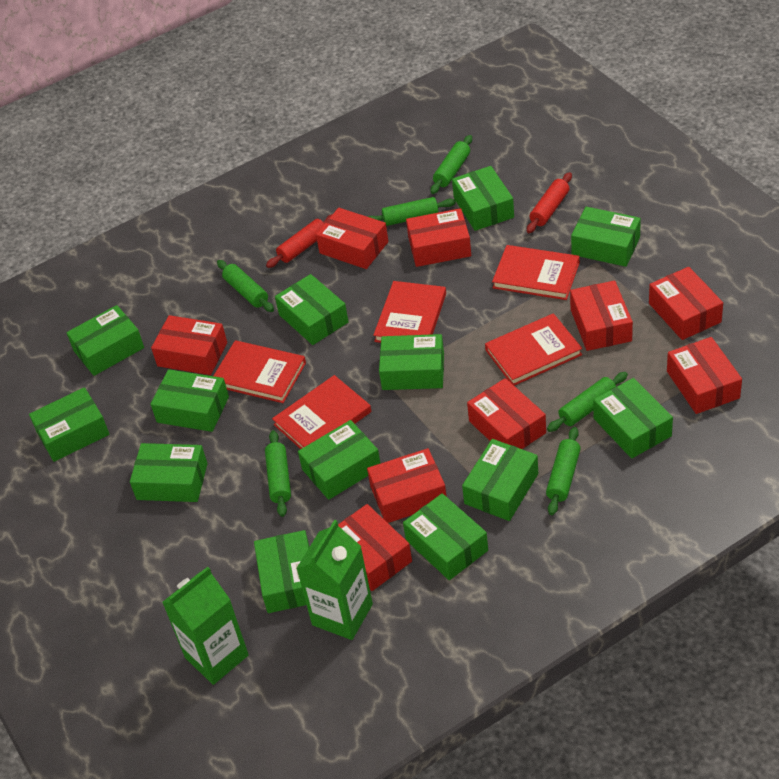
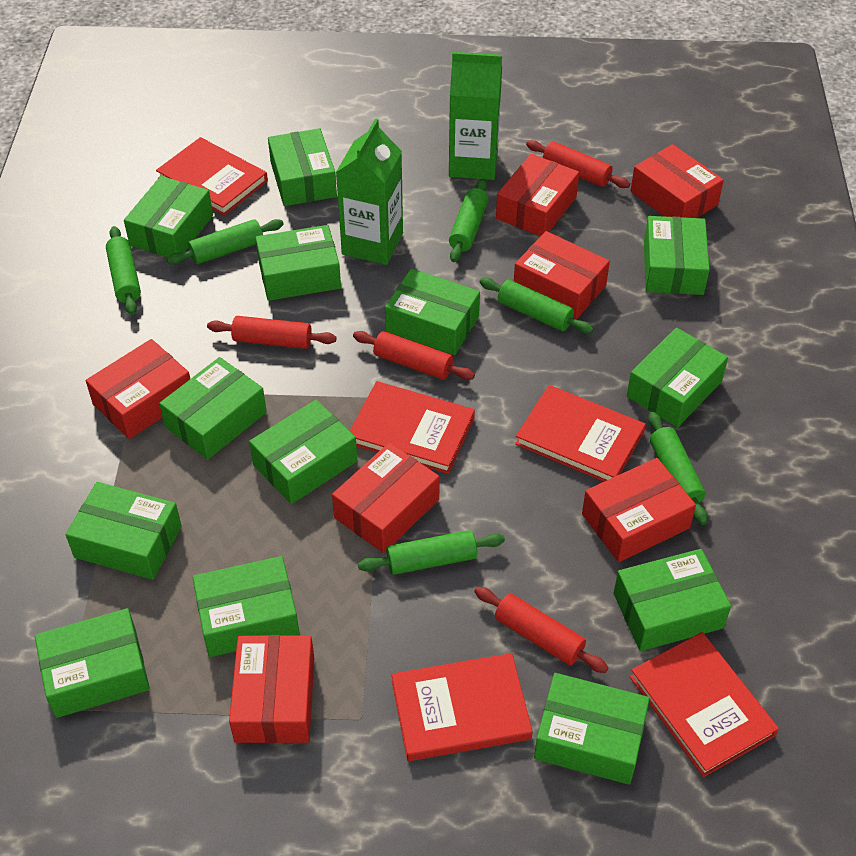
red box: [151,315,227,375] [316,208,388,269] [338,504,412,591] [367,448,447,523] [406,208,471,267] [467,378,546,449] [570,280,633,351] [649,267,723,340] [667,337,742,414] = 9 -> [86,339,190,439] [229,635,314,743] [332,442,440,553] [496,154,579,237] [514,231,610,319] [582,458,696,562] [631,144,724,218] = 7
red rolling pin: [266,214,332,268] [527,172,572,233] = 2 -> [207,316,337,349] [353,331,475,380] [474,587,608,673] [526,140,630,188] = 4

